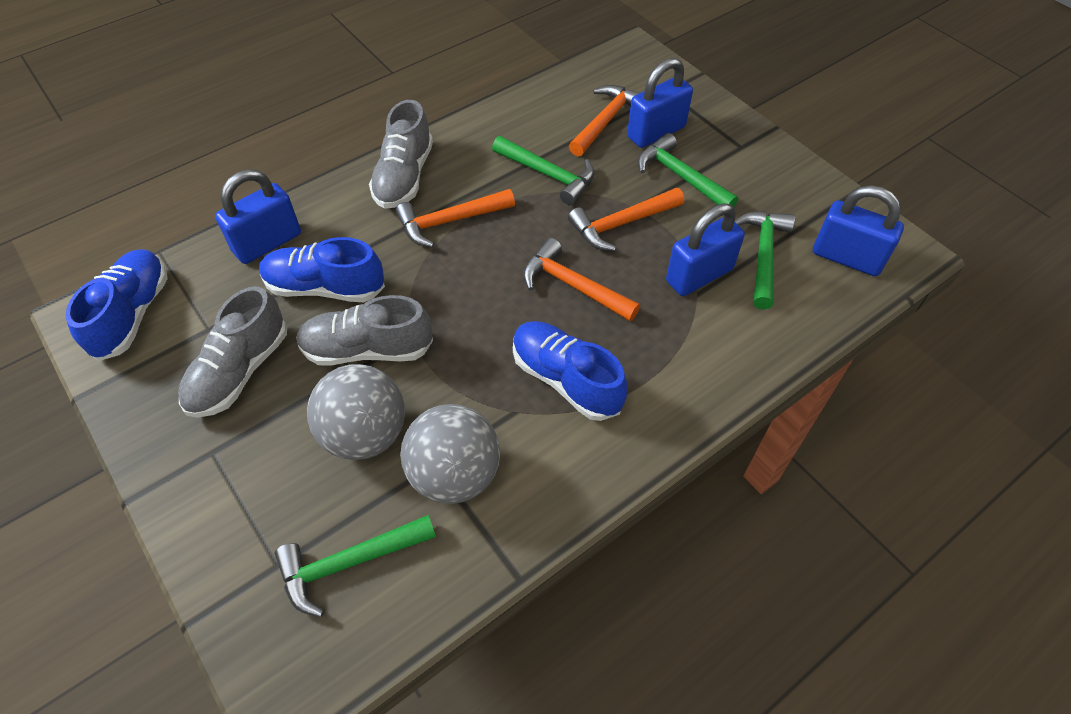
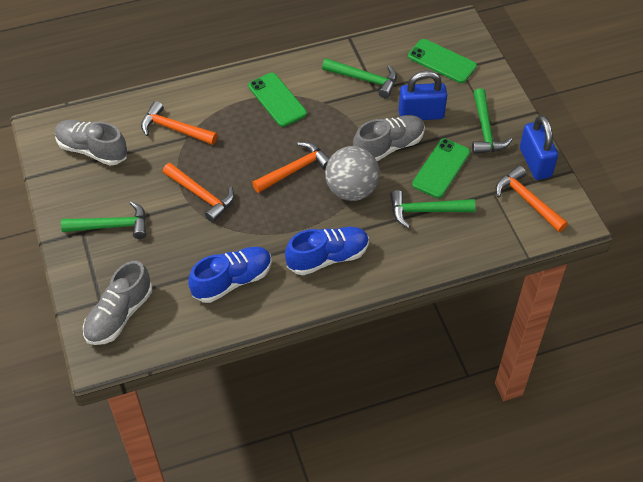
blue padlock: [215,169,301,264] [627,58,693,148] [666,203,745,296] [813,185,904,276] = 4 -> [399,71,447,120] [520,115,558,180] = 2
blue shoe: [65,250,168,361] [259,237,385,302] [513,321,628,421] = 3 -> [188,247,272,303] [285,227,369,275] = 2
green phone: none = 0 -> [248,73,307,127] [408,39,477,83] [412,139,470,198] = 3
grey ball: [307,364,405,460] [400,404,500,504] = 2 -> [325,146,380,201] = 1

